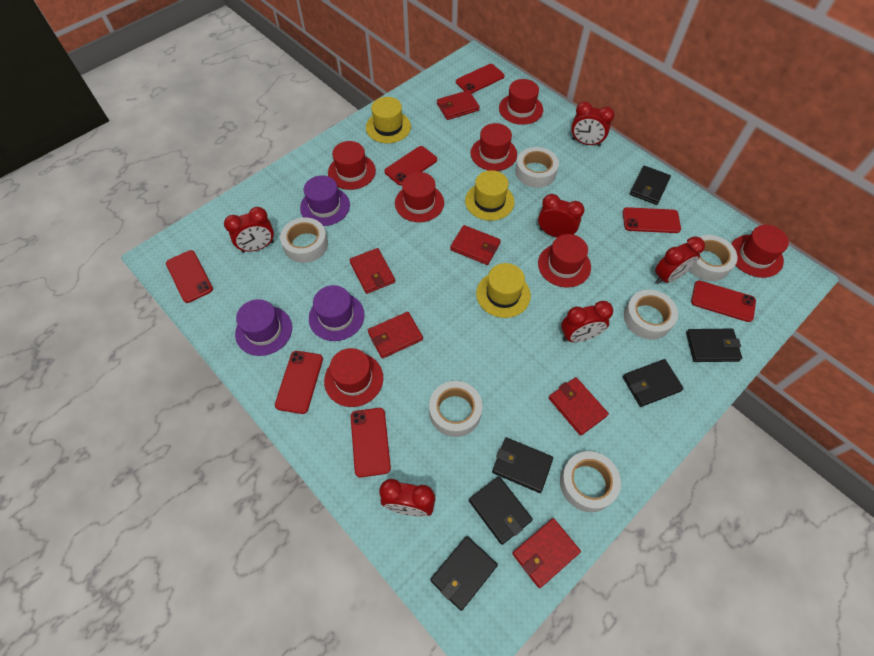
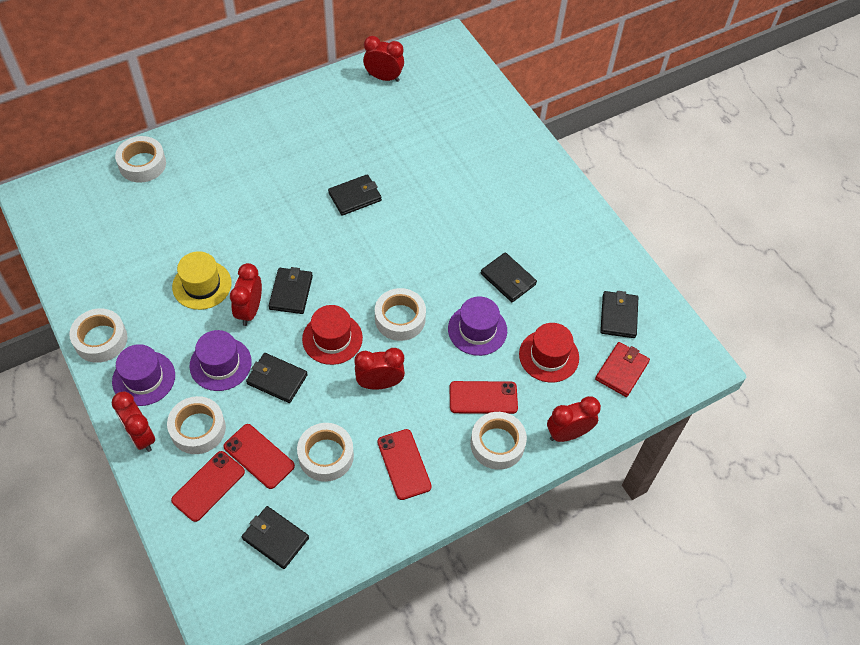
red clock: [224,207,274,253] [379,479,436,517] [538,194,585,237] [561,301,613,342] [571,101,614,146] [655,237,705,284] = 6 -> [112,392,155,452] [230,263,262,326] [354,348,405,390] [363,36,404,82] [547,396,601,442] = 5
red hat: [324,348,383,407] [328,141,376,190] [395,172,444,222] [471,123,517,171] [499,79,543,125] [538,234,591,287] [731,225,789,278] = 7 -> [302,305,363,365] [519,323,579,383] = 2
red phone: [166,250,213,303] [275,351,323,414] [351,408,391,477] [384,146,437,185] [456,64,505,94] [623,207,681,233] [691,280,756,322] = 7 -> [171,451,245,522] [224,424,295,489] [377,429,432,500] [449,381,518,414] = 4
red wallet: [349,248,395,294] [368,312,423,359] [437,90,480,120] [450,225,501,265] [512,518,581,588] [549,377,609,436] = 6 -> [595,342,650,397] = 1
yellow hat: [366,97,411,143] [465,170,514,221] [476,263,531,318] = 3 -> [172,251,232,310] = 1

